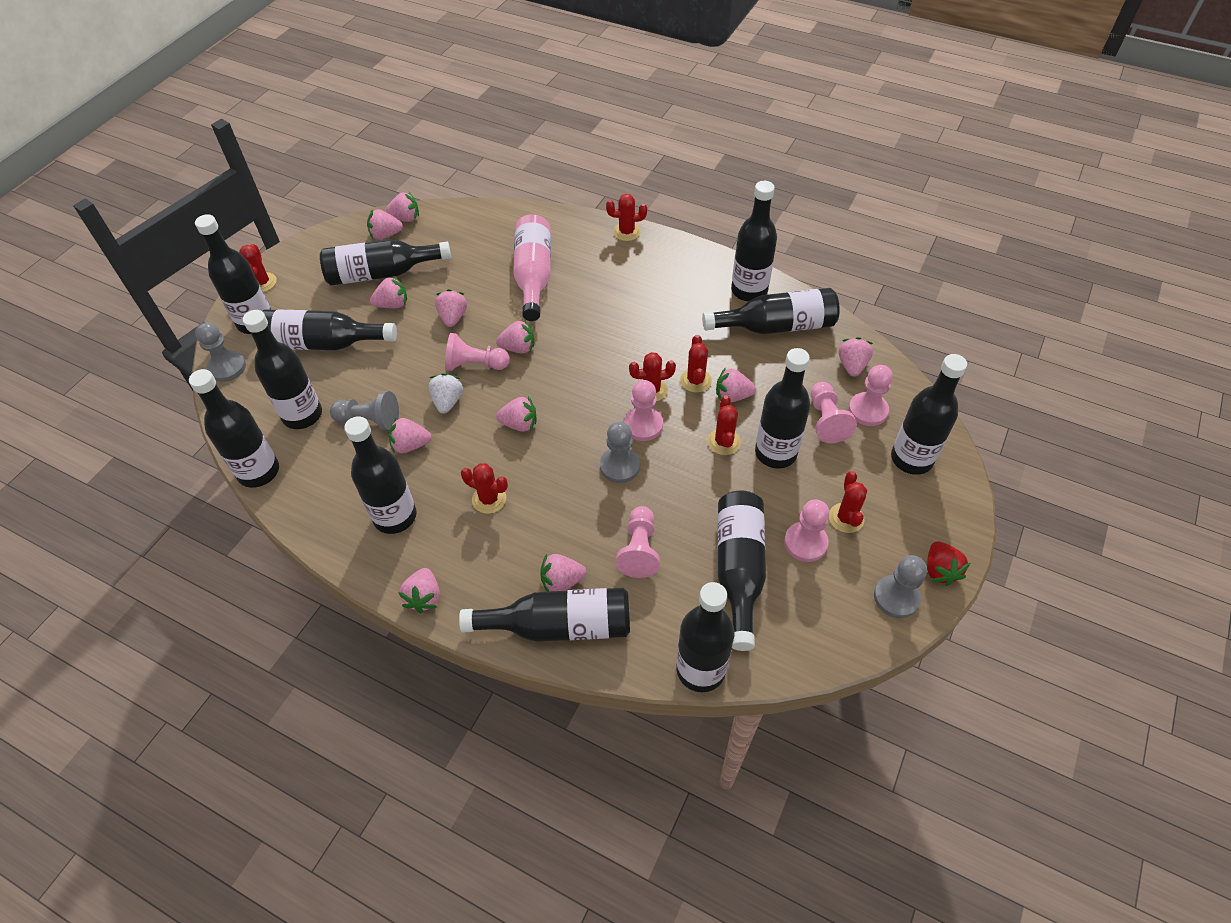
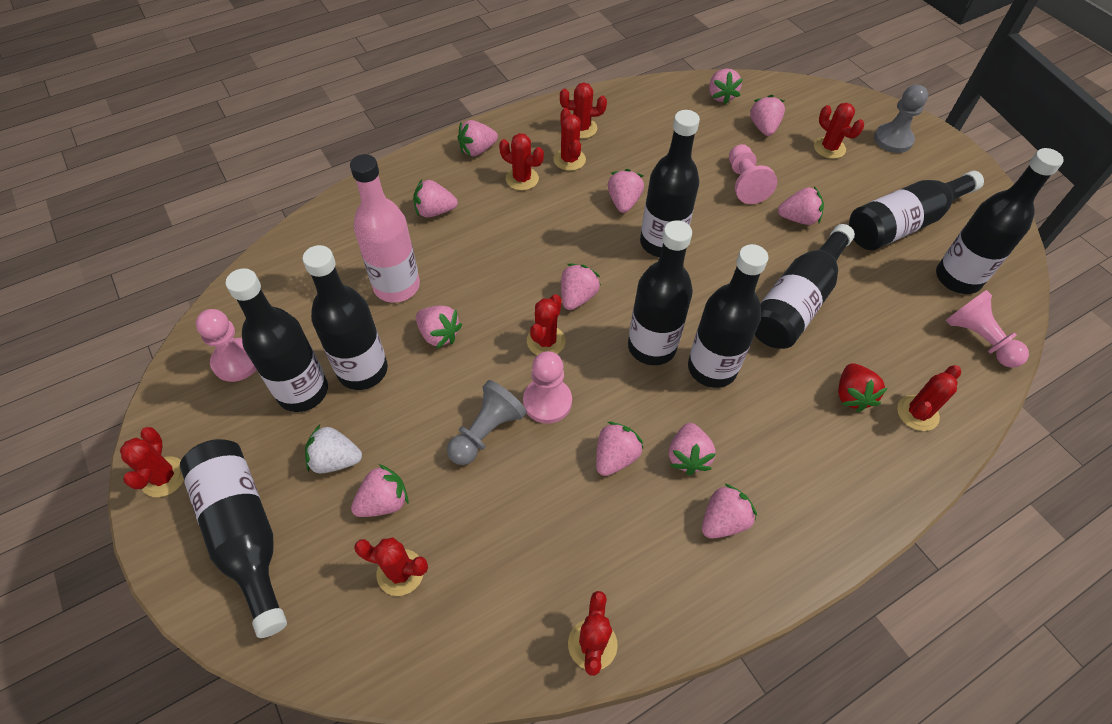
black bottle: [189,369,279,488] [195,214,271,334] [243,310,322,429] [262,310,397,350] [320,239,451,285] [344,416,417,534] [459,588,630,642] [676,582,734,692] [702,288,840,334] [717,490,766,651] [731,181,777,301] [755,348,810,469] [891,354,967,475] = 13 -> [180,439,287,638] [226,268,328,412] [303,245,388,390] [628,220,693,365] [640,110,700,257] [688,244,768,388] [755,224,855,349] [849,171,984,250] [936,148,1064,294] = 9
grey pawn: [195,322,246,382] [330,391,399,431] [600,422,640,483] [874,555,927,618] = 4 -> [447,380,527,465] [874,85,928,153] = 2
pink pawn: [445,333,510,371] [616,506,660,578] [624,380,663,441] [784,499,829,562] [811,382,857,443] [849,365,893,426] = 6 -> [196,309,257,382] [523,351,572,424] [729,144,777,204] [946,290,1029,368] = 4
pink strawberry: [367,209,403,240] [370,276,407,308] [385,191,419,222] [388,418,432,453] [398,568,440,613] [435,289,467,327] [496,320,534,353] [496,396,536,432] [540,554,586,592] [716,367,756,403] [839,337,873,377] = 11 -> [351,464,408,517] [413,179,458,218] [416,305,462,348] [458,120,498,156] [561,264,601,310] [596,422,643,476] [608,169,644,213] [669,423,716,475] [702,483,757,539] [709,69,743,104] [750,95,785,136] [778,187,824,225] = 12
red cactus: [239,244,277,292] [461,463,508,514] [606,194,647,241] [629,352,676,402] [680,335,712,393] [707,395,741,455] [829,471,867,533] = 7 -> [120,427,184,497] [354,538,428,596] [499,133,544,190] [527,294,565,355] [553,108,586,171] [560,83,607,139] [568,591,618,676] [814,103,864,159] [897,365,961,431] = 9

